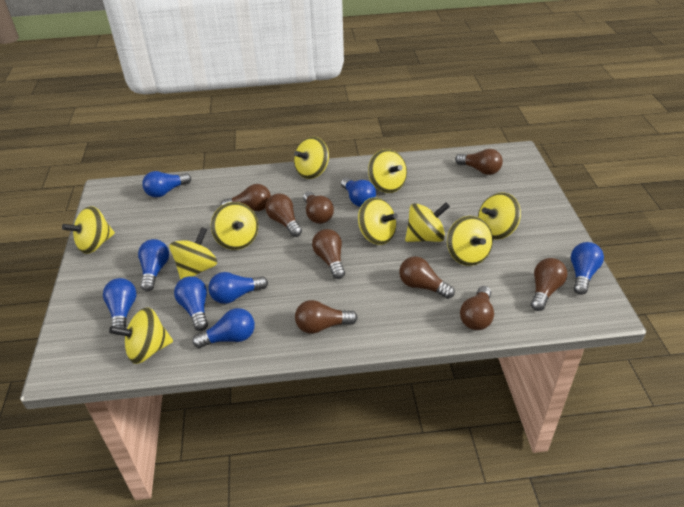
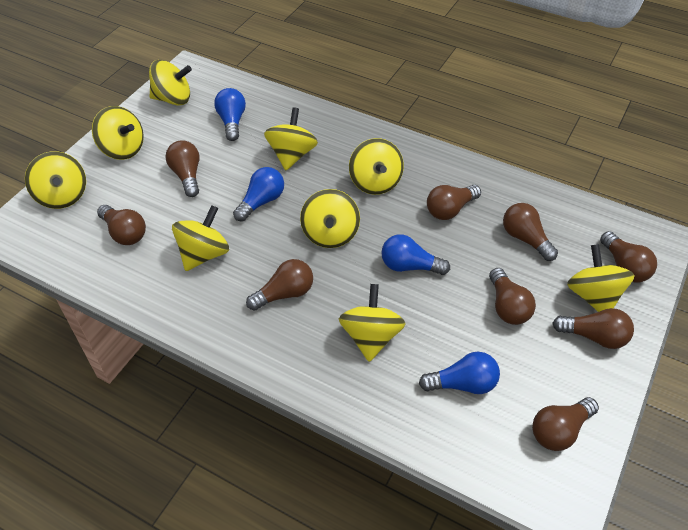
blue light bulb: [103,278,137,335] [138,239,169,292] [142,171,191,198] [174,276,208,331] [193,308,255,348] [208,272,268,304] [341,177,376,207] [571,242,604,295] = 8 -> [214,88,246,141] [233,167,284,222] [381,234,450,275] [419,352,500,394] = 4
yellow spinning top: [62,206,115,254] [109,307,173,364] [169,227,217,280] [211,202,258,250] [294,137,329,179] [358,197,398,245] [368,149,407,193] [405,203,450,242] [447,216,493,266] [478,193,521,240] = 10 -> [25,151,86,209] [92,106,144,160] [149,60,192,105] [172,205,229,271] [264,108,318,170] [300,189,360,248] [339,284,406,362] [349,138,404,195] [567,244,635,312] = 9

